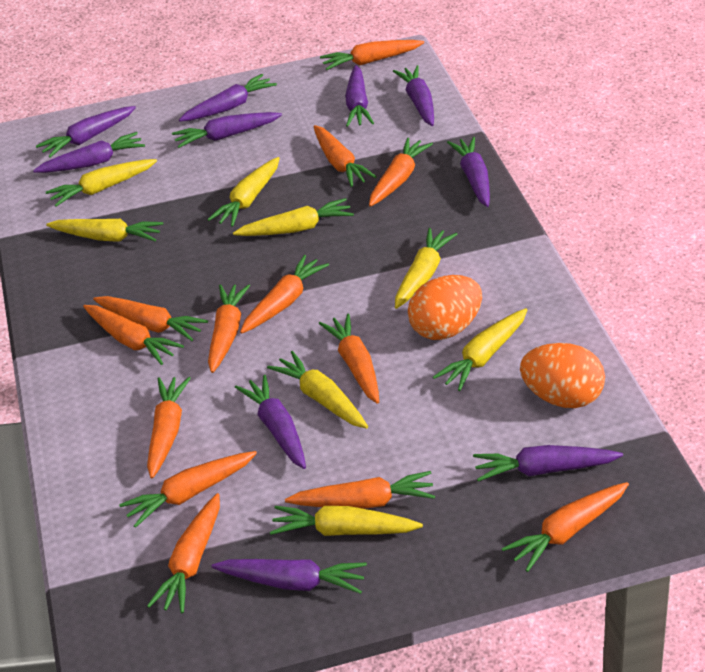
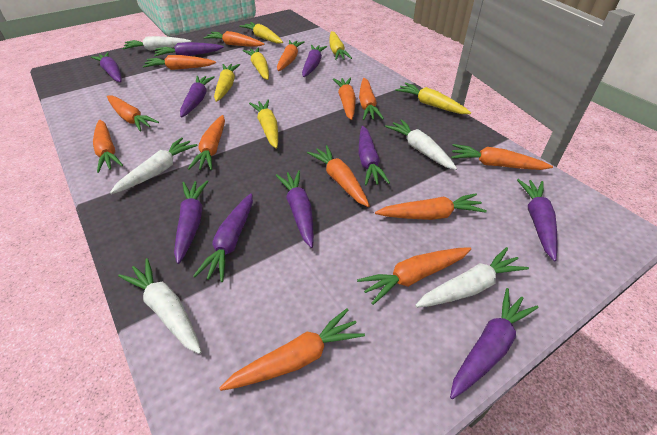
orange egg: [408,275,482,340] [520,343,605,408] = 2 -> none = 0
white carrot: none = 0 -> [110,137,198,194] [118,258,202,354] [122,36,192,51] [385,119,457,170] [415,247,529,308] = 5
yellow carrot: [46,159,157,207] [46,219,163,242] [207,157,280,227] [233,198,354,236] [267,351,368,429] [270,506,423,536] [395,228,457,309] [433,308,527,391] = 8 -> [214,64,240,102] [239,22,283,44] [243,47,269,80] [249,100,278,149] [329,31,352,60] [395,82,471,114] = 6

